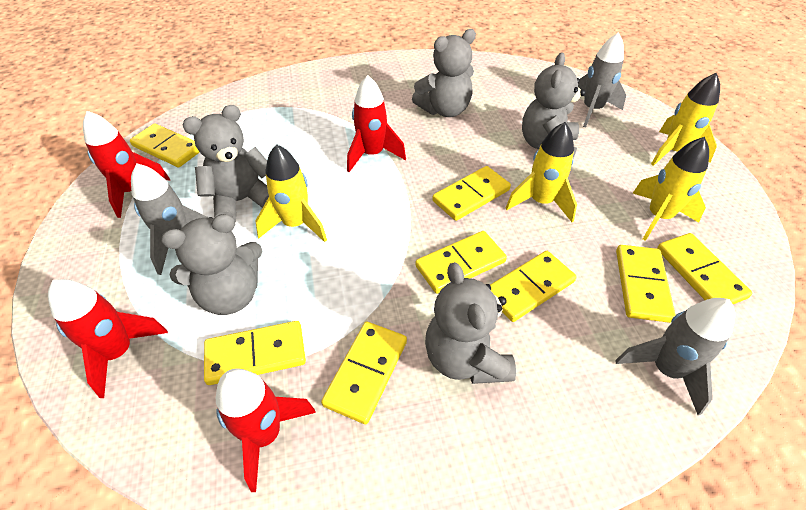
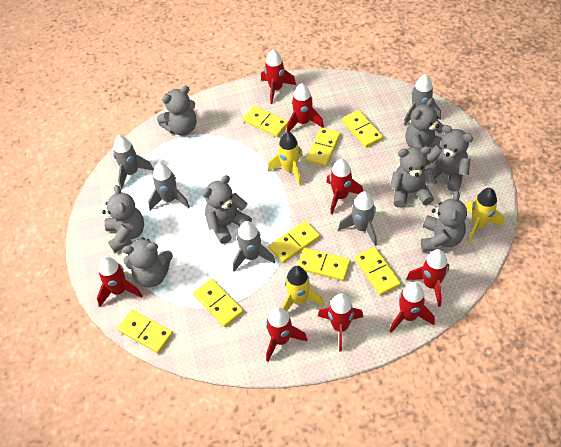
grey rocket: [131,164,209,275] [578,32,626,127] [615,298,735,415] = 3 -> [113,135,154,190] [148,162,190,211] [233,221,275,272] [338,191,377,246] [404,74,441,125] = 5
grey teddy bear: [161,214,262,315] [182,105,269,222] [412,29,476,117] [425,262,516,384] [522,52,586,158] = 5 -> [102,185,144,253] [122,237,173,287] [157,86,196,136] [202,175,252,244] [390,146,437,208] [405,98,444,165] [421,191,467,252] [427,125,473,192] = 8
red rocket: [48,279,168,398] [83,111,170,218] [216,368,316,492] [347,75,406,172] = 4 -> [97,256,142,307] [261,49,296,104] [266,307,307,362] [286,83,324,132] [318,293,363,352] [326,159,363,214] [389,282,435,333] [406,249,449,307] = 8
yellow rocket: [255,144,327,242] [506,122,577,222] [633,137,709,241] [651,73,720,166] = 4 -> [268,132,303,186] [282,266,324,311] [466,188,505,243] = 3

